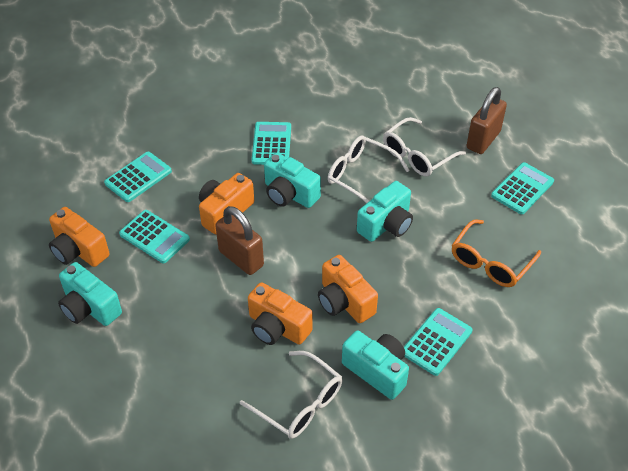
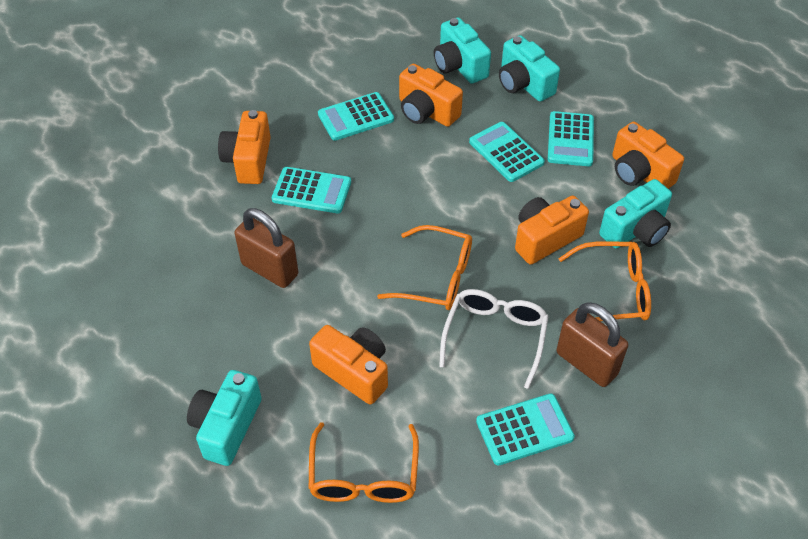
orange camera: [49,207,110,267] [199,173,254,234] [248,282,313,345] [318,255,378,323] = 4 -> [218,110,271,184] [309,325,388,405] [399,64,463,127] [515,195,589,264] [612,122,684,189] = 5
orange glasses: [452,219,541,287] = 1 -> [309,422,419,503] [377,225,472,310] [558,241,651,321] = 3
white glasses: [240,351,342,439] [328,136,410,203] [383,117,466,176] = 3 -> [439,289,549,389] = 1

